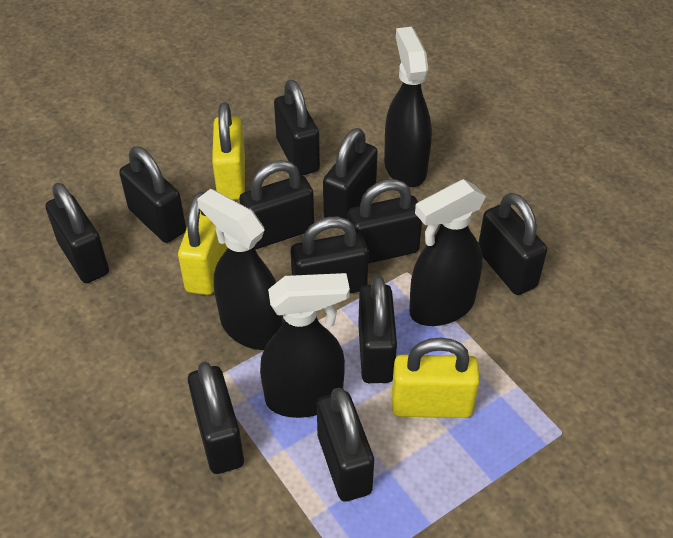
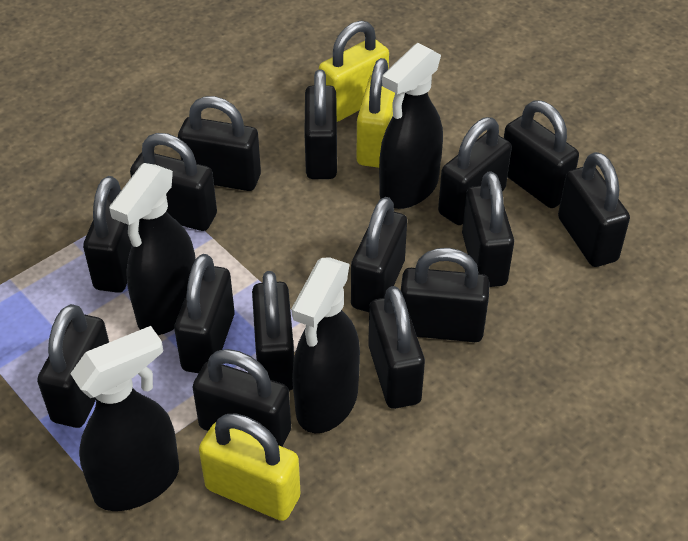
black padlock: [46,183,109,283] [119,146,186,243] [188,362,244,474] [239,160,314,249] [274,80,320,175] [290,216,369,293] [317,388,374,501] [323,128,378,219] [347,179,422,264] [358,275,397,383] [479,193,547,295] = 11 -> [37,304,109,428] [83,176,132,293] [130,133,217,231] [174,254,235,373] [178,96,261,191] [192,349,291,447] [252,271,294,391] [304,69,337,179] [351,197,407,312] [368,286,425,409] [401,248,490,342] [438,117,512,225] [462,171,514,287] [504,100,579,208] [558,152,630,267] = 15

